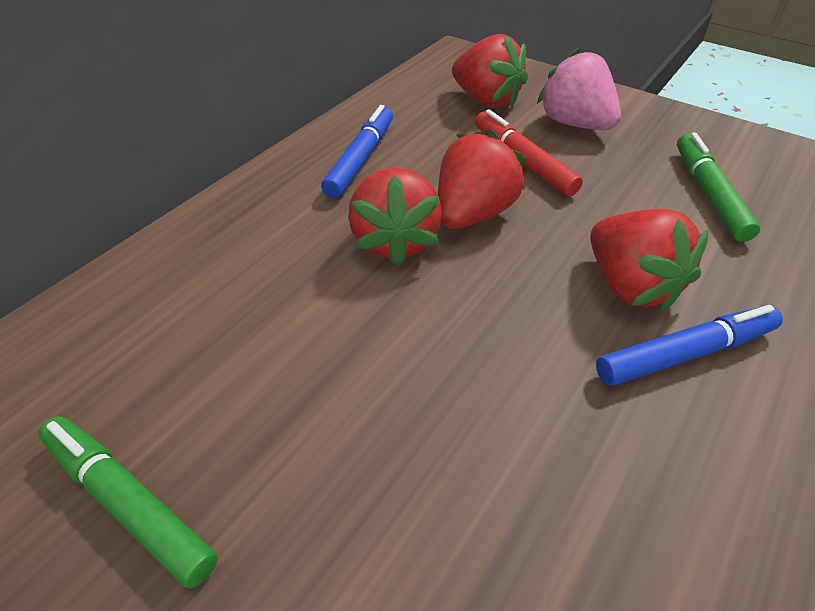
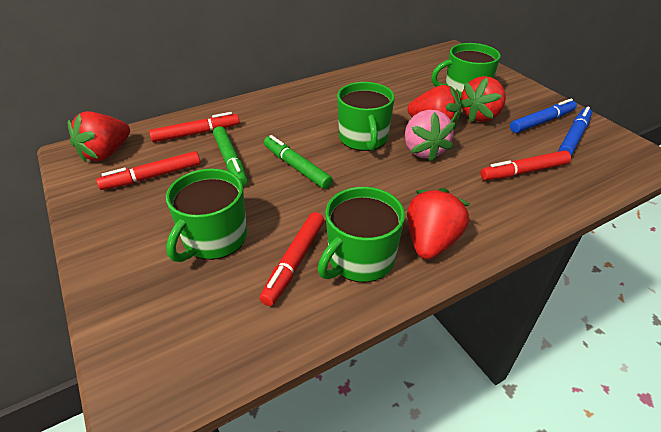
green mug: none = 0 -> [166,169,247,262] [318,187,405,283] [337,82,395,151] [431,43,501,99] = 4
red marker: [475,109,583,196] = 1 -> [96,151,200,190] [149,112,240,142] [260,212,324,306] [481,150,571,180] = 4

